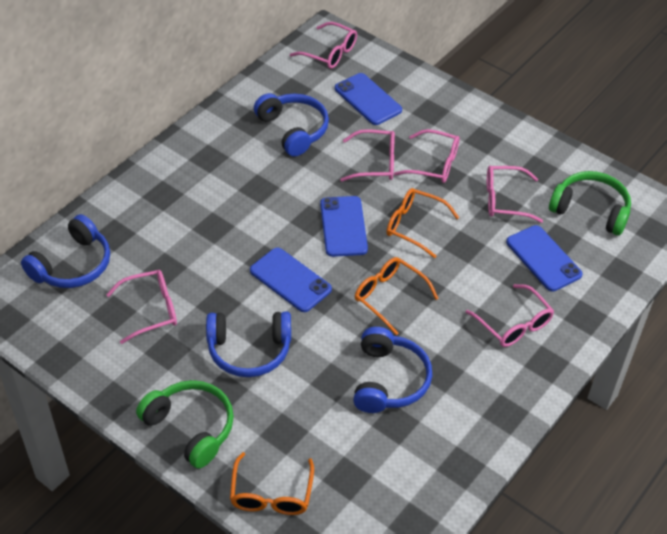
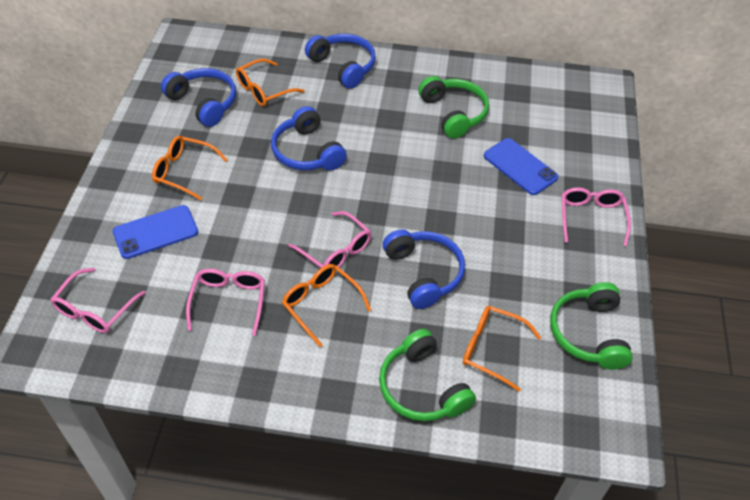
blue phone: [250,248,332,312] [320,196,368,257] [335,73,402,125] [506,225,583,291] = 4 -> [113,205,198,259] [484,138,558,195] = 2
green headphones: [136,380,234,468] [549,171,631,236] = 2 -> [379,329,476,421] [418,76,489,139] [550,282,633,370] = 3
orange glasses: [230,452,314,515] [355,257,439,335] [386,188,459,258] = 3 -> [152,136,227,200] [236,59,305,106] [282,264,371,347] [463,306,541,391] = 4
pink glasses: [106,270,177,344] [290,22,357,69] [340,129,395,182] [394,129,460,183] [466,284,554,347] [487,166,543,223] = 6 -> [50,268,146,333] [186,269,265,336] [288,211,371,268] [562,187,631,246] = 4

